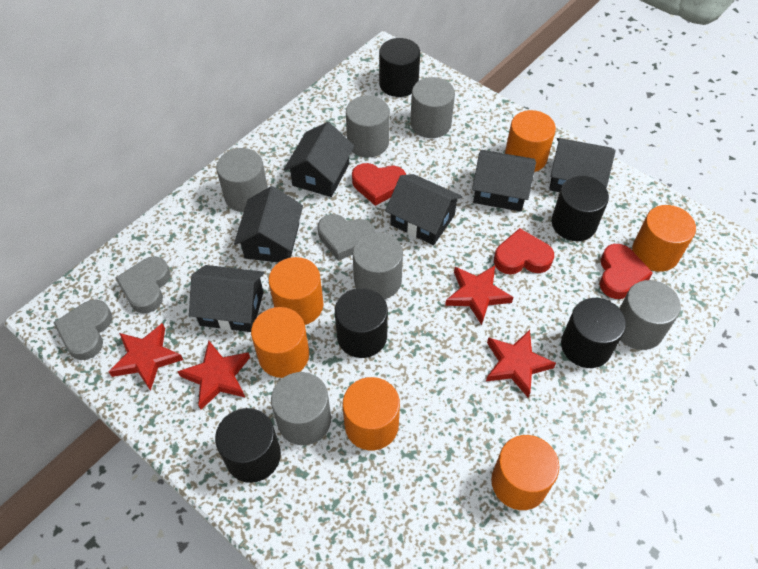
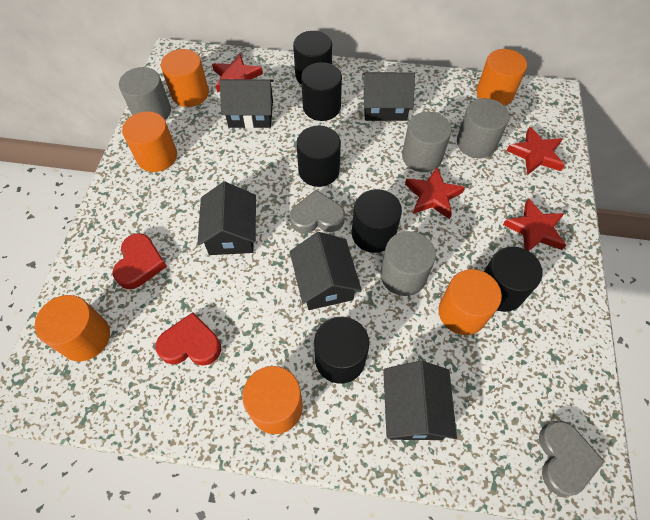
black cylinder: [215,408,281,483] [335,288,388,358] [379,38,420,97] [552,176,609,241] [561,298,626,368] = 5 -> [293,31,332,85] [296,126,341,187] [301,62,342,121] [314,317,369,384] [352,189,402,253] [484,246,543,312] = 6
black house: [189,265,264,332] [234,186,303,262] [284,122,354,197] [385,174,462,245] [472,150,536,212] [549,138,616,192] = 6 -> [197,182,256,255] [220,79,274,128] [290,232,362,310] [362,72,415,121] [383,361,457,440] = 5
grey cylinder: [216,148,268,212] [271,372,331,445] [346,95,390,157] [353,232,403,299] [410,77,455,138] [619,280,681,350] = 6 -> [119,67,171,120] [380,231,436,296] [402,112,452,172] [457,98,509,158] = 4
grey heart: [53,300,112,360] [115,256,171,313] [318,214,374,261] = 3 -> [290,190,345,233] [539,421,605,496] = 2
red heart: [352,163,406,206] [494,228,554,275] [600,244,653,299] = 3 -> [113,233,167,289] [156,312,221,366] = 2

